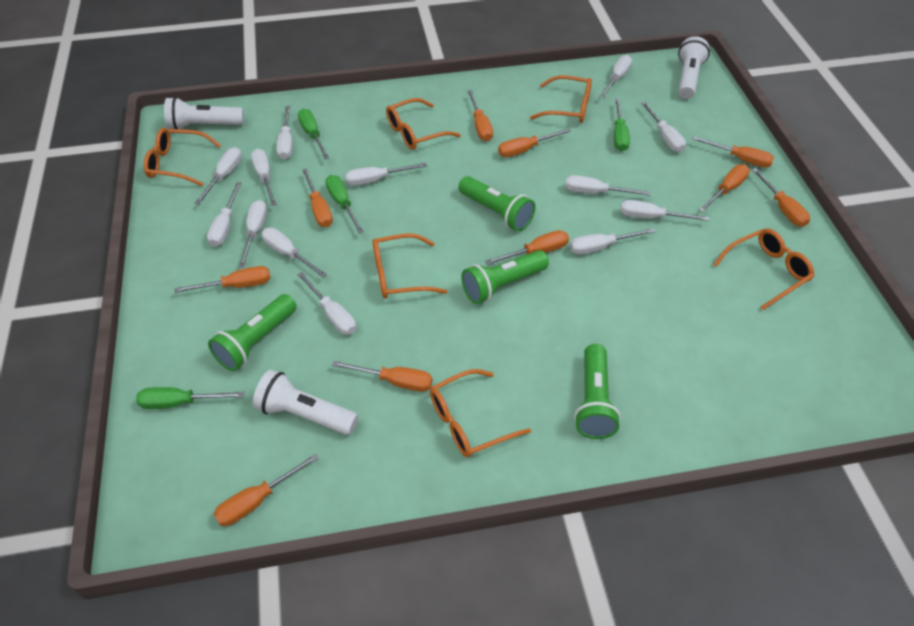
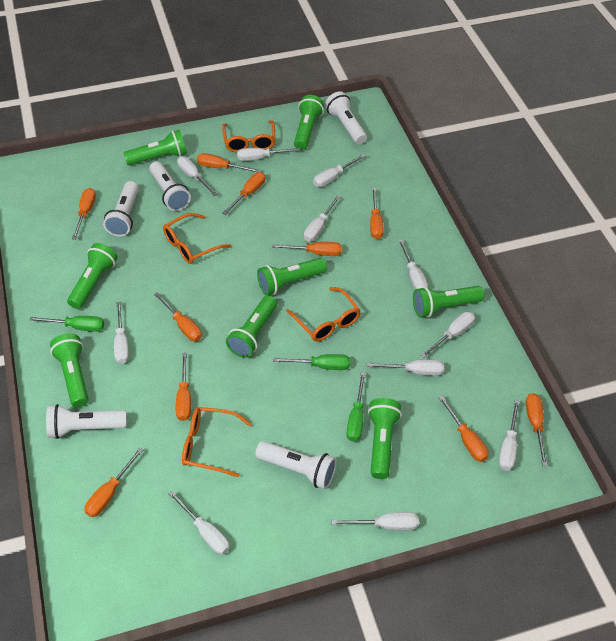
green flashlight: [208,294,297,371] [458,176,536,231] [461,250,549,304] [574,344,621,439] = 4 -> [50,333,89,407] [67,243,118,309] [124,130,187,165] [226,295,277,358] [257,258,327,296] [294,95,324,150] [368,398,402,479] [413,286,485,317] = 8
green screwdriver: [136,387,244,409] [298,109,329,159] [325,175,364,233] [614,98,630,151] = 4 -> [29,316,104,332] [273,354,350,370] [347,372,366,442] = 3
orange glasses: [144,128,221,186] [373,233,447,299] [386,98,461,150] [430,369,531,457] [530,75,592,123] [713,229,814,310] = 6 -> [163,213,232,264] [182,407,251,477] [222,121,275,152] [286,287,361,342] = 4
white flashlight: [164,97,244,129] [253,370,358,435] [678,36,710,99] = 3 -> [46,404,127,439] [103,181,139,236] [149,161,191,211] [255,441,337,489] [325,91,367,144] = 5
white screwdriver: [194,147,242,205] [207,182,242,247] [239,200,267,268] [251,149,276,206] [261,228,327,278] [276,106,293,160] [297,272,356,335] [345,163,427,186] [565,175,651,196] [570,228,655,255] [600,55,632,98] [621,200,709,221] [641,102,686,152] = 13 -> [114,302,129,364] [169,491,230,555] [177,156,218,196] [237,147,301,161] [304,195,341,242] [313,154,365,187] [331,512,419,531] [367,359,444,376] [398,239,428,290] [421,312,475,358] [499,400,520,471] = 11

